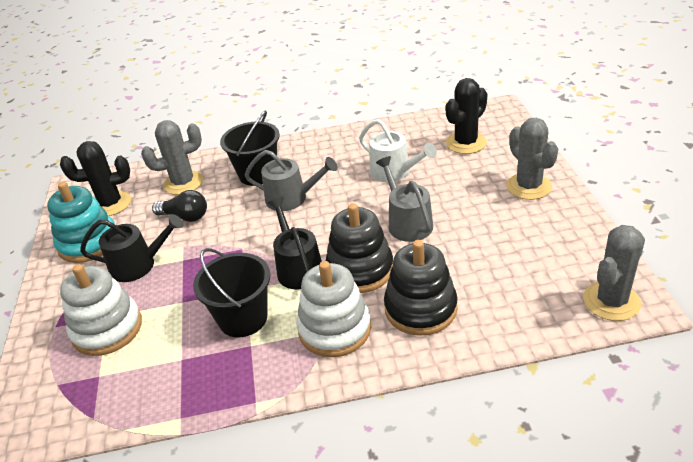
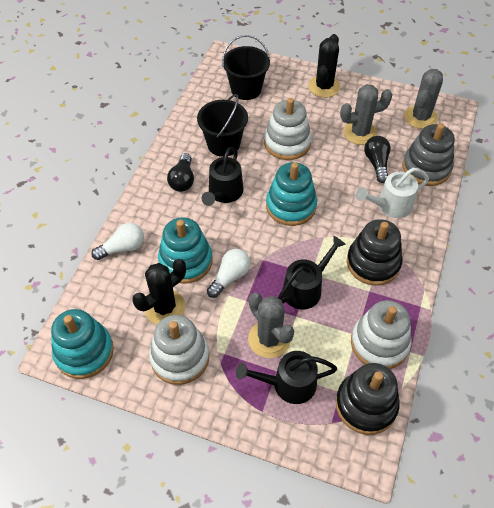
black light bulb: [152,190,207,222] = 1 -> [167,153,194,192] [364,136,391,183] = 2
black watering can: [80,214,184,282] [268,197,322,290] = 2 -> [201,147,243,206] [236,351,337,404] [278,236,346,309] = 3
grey stacking toy: none = 0 -> [403,123,455,186] = 1
grey watering can: [245,150,338,211] [376,156,433,242] = 2 -> none = 0
turquoise stacking toy: [47,182,115,263] = 1 -> [51,309,114,379] [158,217,212,283] [266,162,317,226] = 3
white light bulb: none = 0 -> [91,223,144,260] [207,249,251,298] = 2
white stacking toy: [60,264,142,356] [296,261,371,357] = 2 -> [149,315,209,385] [264,98,312,160] [351,300,411,369] = 3

